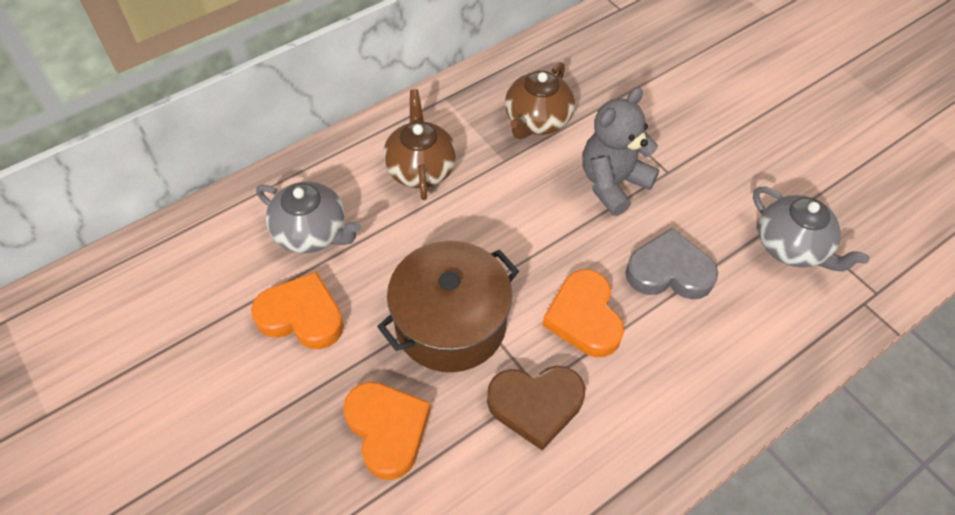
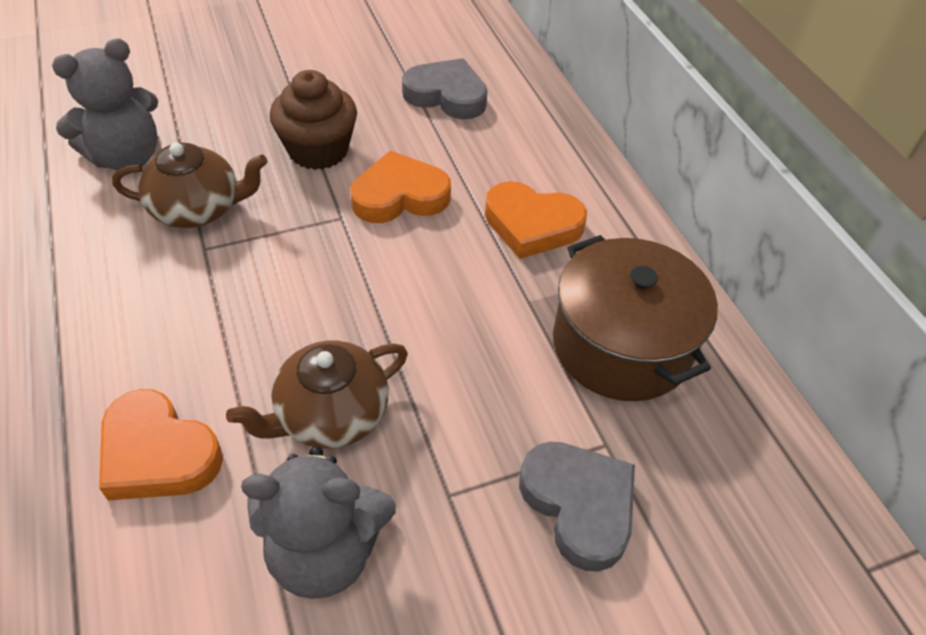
brown cupcake: none = 0 -> [270,70,357,170] = 1
brown heart: [487,366,585,450] = 1 -> none = 0
grey heart: [625,228,718,299] = 1 -> [402,58,488,119] [519,441,635,572] = 2
grey teapot: [256,181,361,253] [753,187,869,272] = 2 -> none = 0
grey teddy bear: [582,87,659,216] = 1 -> [52,38,158,170] [241,446,396,599] = 2

